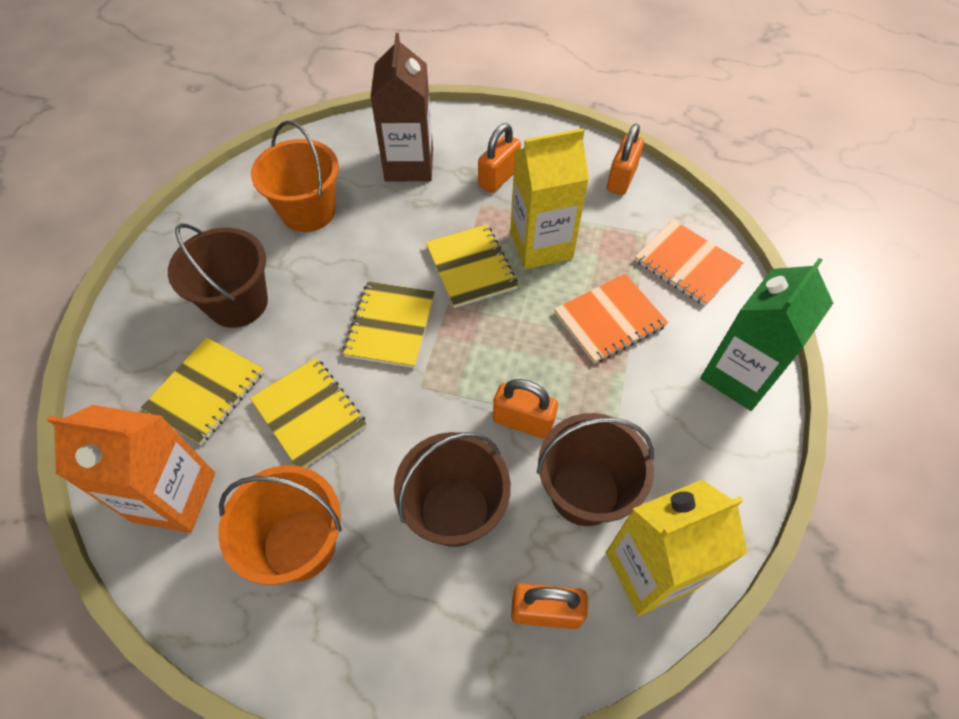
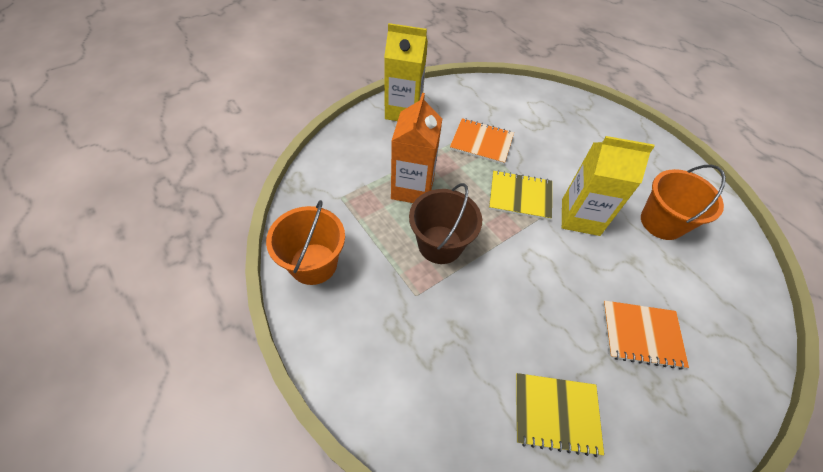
brown bucket: [168,223,268,328] [394,432,511,547] [537,413,654,526] = 3 -> [409,183,482,264] = 1
brown carton: [370,33,433,181] = 1 -> none = 0
green carton: [700,258,833,411] = 1 -> none = 0
orange padlock: [478,123,521,193] [493,379,558,439] [511,583,587,629] [607,124,644,195] = 4 -> none = 0
yellow notebook: [141,337,264,445] [250,358,367,468] [343,282,435,368] [426,224,518,308] = 4 -> [489,170,552,220] [516,373,604,457] = 2

